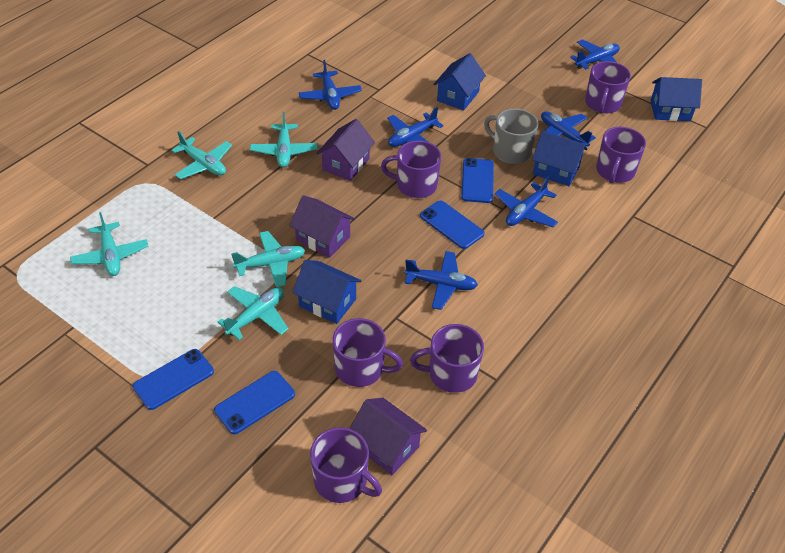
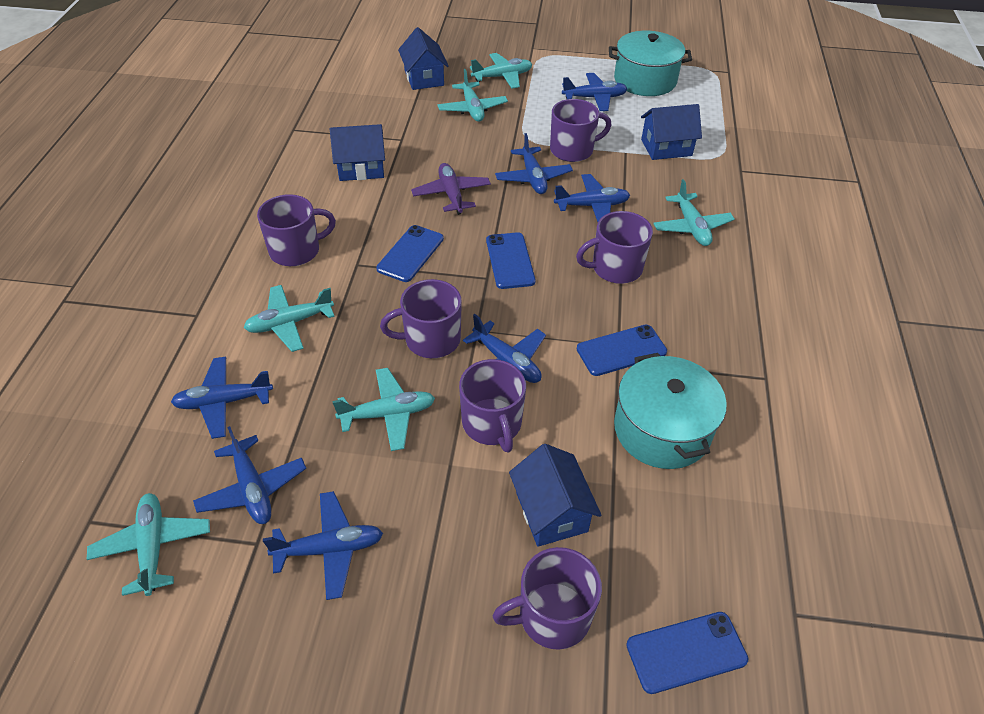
blue plane: [299,60,362,110] [387,107,444,147] [405,251,478,310] [495,176,558,227] [538,112,596,147] [570,39,620,69] = 6 -> [171,357,273,439] [193,426,306,524] [263,491,383,600] [463,314,546,383] [495,133,573,194] [554,174,630,222] [562,73,627,111] = 7
grey mug: [484,108,538,164] = 1 -> none = 0
purple house: [289,195,355,258] [316,119,375,181] [349,398,427,475] = 3 -> none = 0
purple plane: none = 0 -> [411,163,491,215] = 1
turquoise plane: [70,212,148,276] [171,131,232,179] [217,286,288,340] [231,231,305,287] [250,112,318,167] = 5 -> [87,493,210,596] [244,285,335,352] [332,368,435,451] [437,69,508,122] [470,53,532,88] [653,179,735,246] = 6
turquoise pot: none = 0 -> [609,31,692,96] [614,353,727,469] = 2

